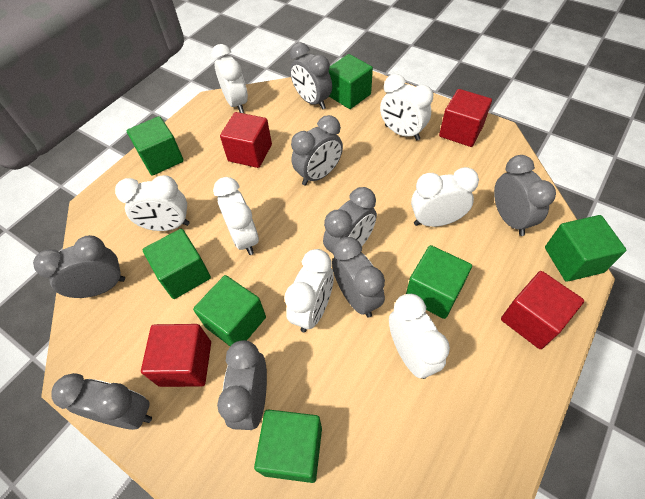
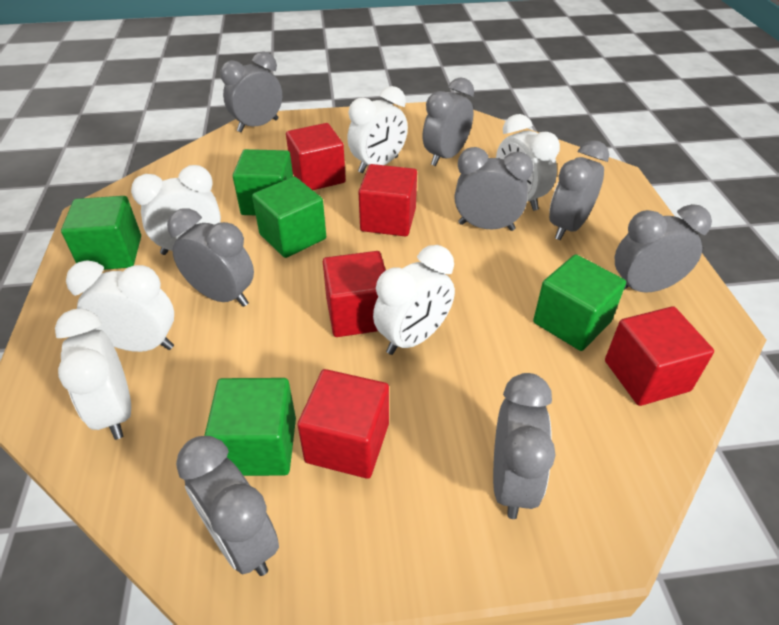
green cube: [127,116,184,176] [143,229,211,299] [193,275,266,346] [254,409,322,483] [328,54,373,109] [406,245,472,319] [545,215,626,282] = 7 -> [61,196,141,270] [204,378,296,476] [233,149,293,215] [252,177,326,258] [533,254,626,351] = 5
red cube: [141,324,211,387] [220,112,272,168] [439,89,492,147] [501,271,584,349] = 4 -> [286,123,346,190] [297,369,389,479] [323,251,386,337] [358,164,417,236] [605,306,714,406] = 5
white clock: [115,175,190,231] [211,44,248,113] [213,177,259,255] [284,249,334,332] [380,74,433,140] [389,294,450,379] [411,167,479,227] = 7 -> [55,308,131,440] [66,260,174,352] [131,165,221,255] [347,86,408,173] [373,245,455,355] [496,114,560,211] = 6

